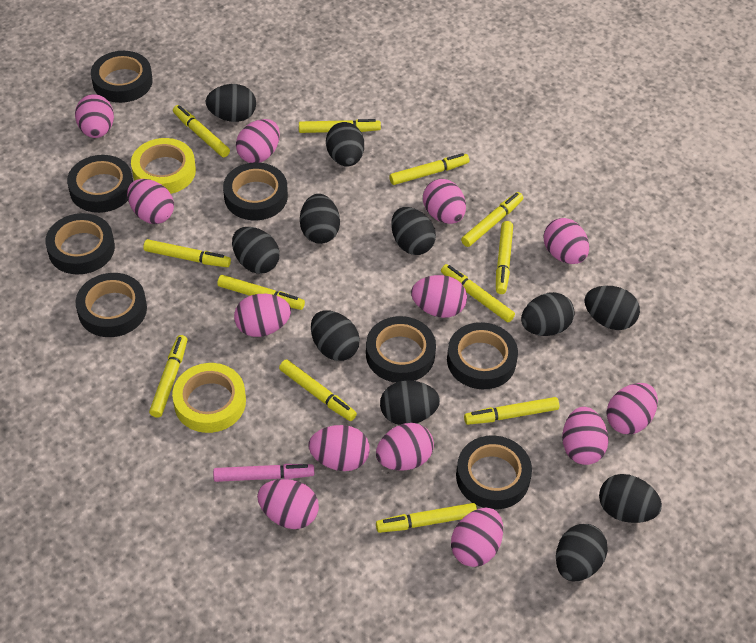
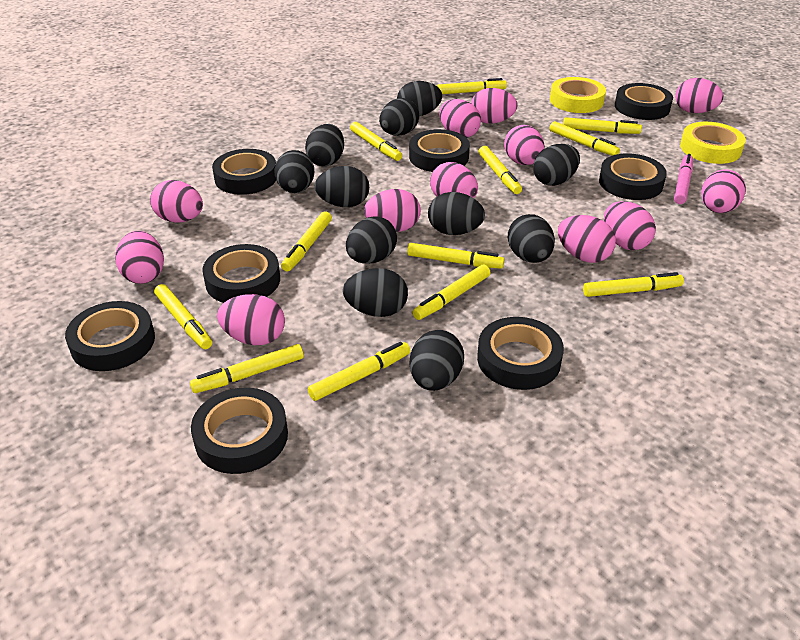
pink egg: [75,94,114,138] [127,179,174,224] [234,294,291,337] [236,119,280,163] [257,479,319,529] [308,425,370,471] [376,423,434,471] [411,275,467,318] [423,179,466,224] [451,508,503,567] [543,218,589,264] [562,407,609,465] [606,383,658,435] = 13 -> [115,231,164,284] [150,180,203,223] [217,294,285,345] [364,189,421,232] [430,162,478,198] [439,99,481,138] [471,88,518,124] [504,125,545,165] [558,215,616,263] [604,201,656,250] [675,78,724,113] [701,169,746,213] = 12

